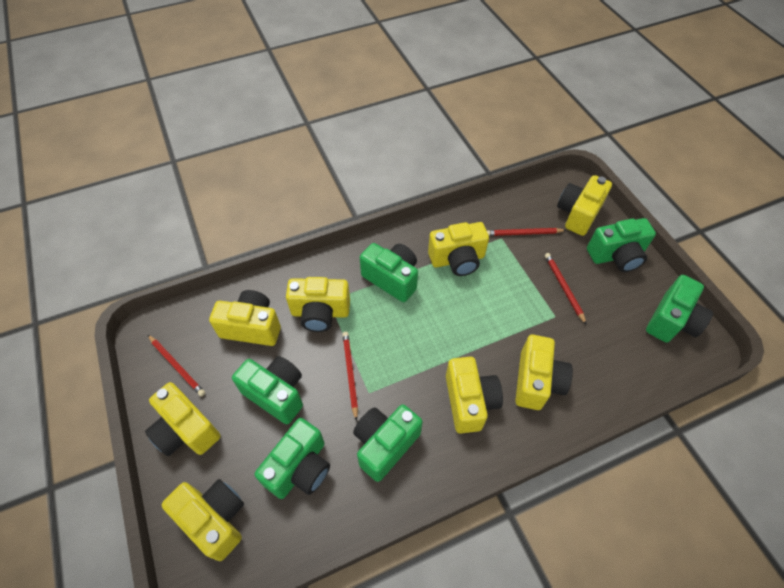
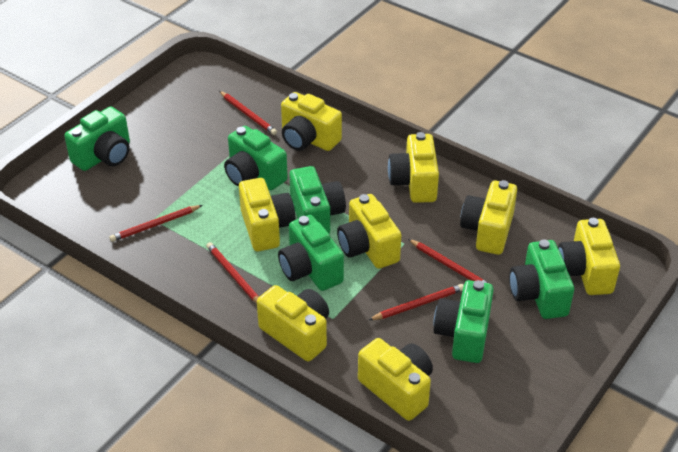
red pencil: [148,335,205,397] [342,332,358,421] [486,228,566,236] [545,253,587,325] = 4 -> [109,205,203,242] [206,242,259,303] [219,91,277,135] [369,284,464,320] [408,239,490,284] = 5

